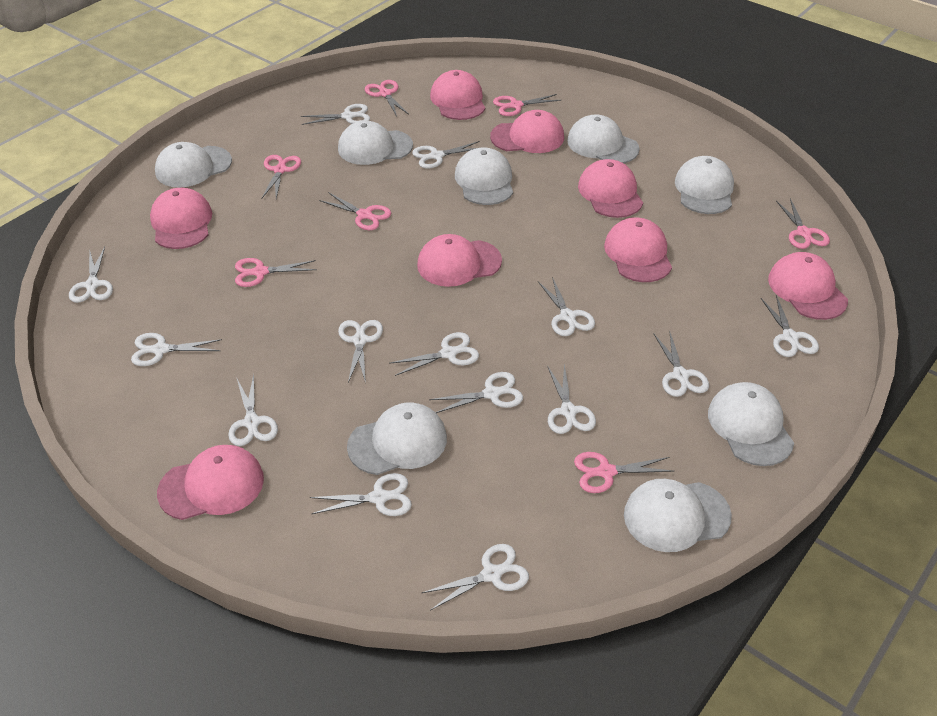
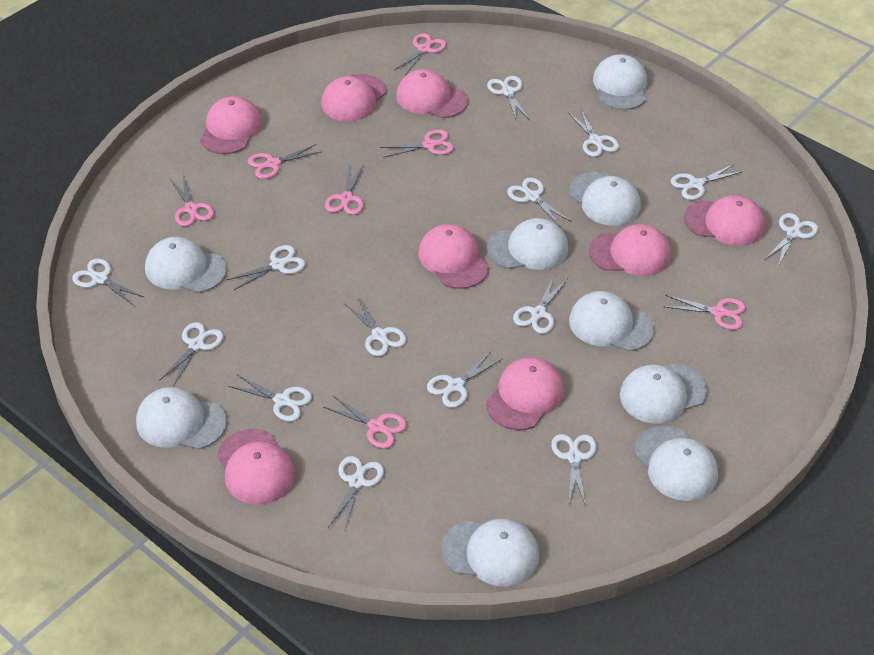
white cap: [155,142,232,188] [338,121,413,165] [347,403,447,475] [455,147,513,205] [567,114,640,163] [624,479,732,552] [675,156,734,214] [708,382,794,466] = 8 -> [136,387,227,449] [145,237,226,293] [441,518,539,587] [487,218,569,270] [569,172,641,226] [569,291,655,351] [593,54,647,110] [620,363,707,424] [635,426,718,501] = 9

